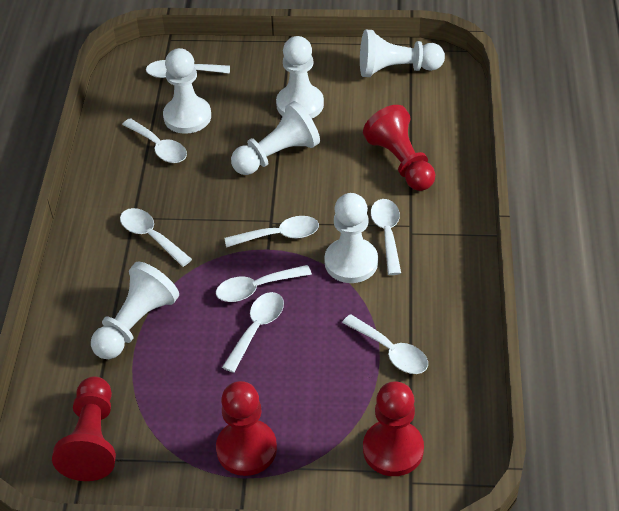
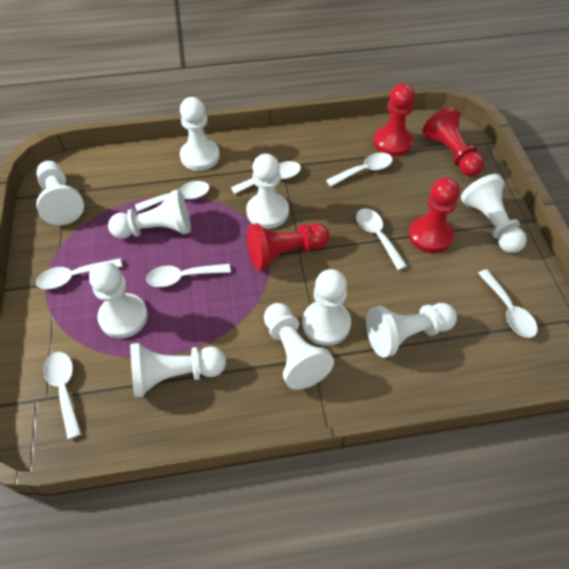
white pawn: [91,262,179,359] [163,48,211,134] [231,101,320,175] [276,36,324,119] [324,193,378,283] [360,30,445,77] = 6 -> [36,161,84,225] [89,262,148,338] [108,189,191,239] [130,343,226,397] [180,97,220,171] [246,153,289,229] [264,303,334,390] [302,269,351,346] [366,303,457,358] [461,174,527,253] = 10

